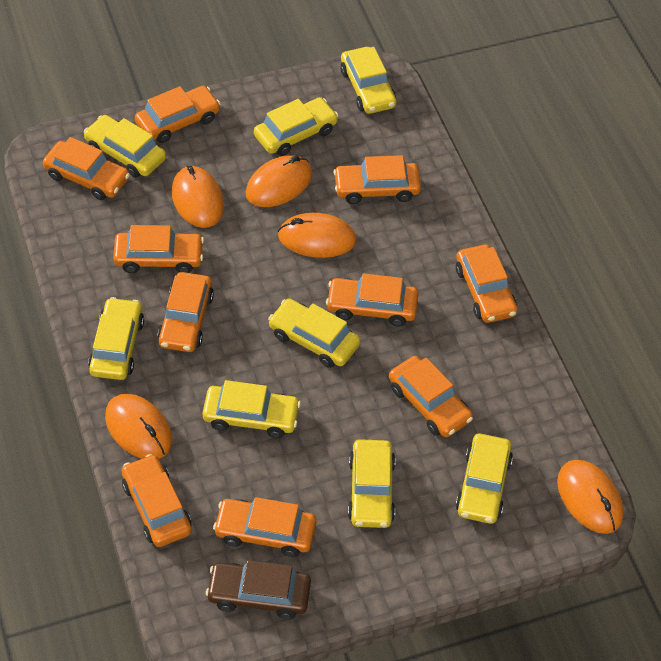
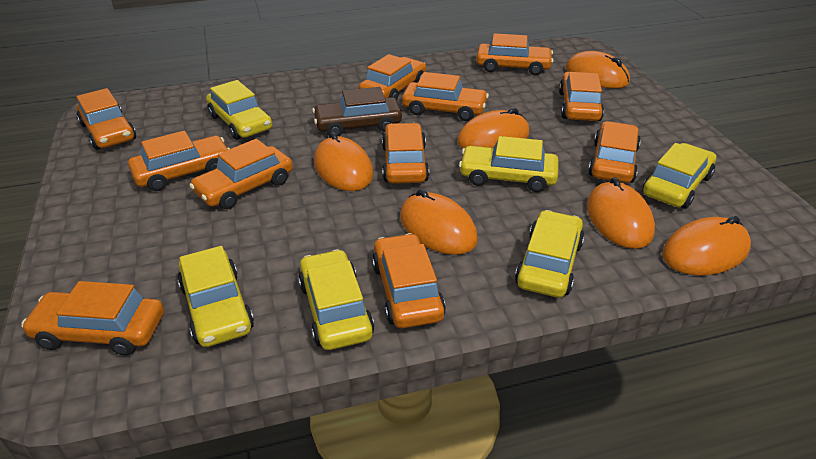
orange car: [43,137,130,200] [113,225,204,273] [122,454,192,547] [135,86,220,143] [158,272,214,352] [213,497,316,557] [326,273,419,326] [333,155,421,204] [389,356,473,437] [456,244,518,323] = 10 -> [21,281,164,356] [76,88,136,150] [128,131,230,191] [189,139,293,209] [359,54,426,100] [372,233,446,328] [382,123,429,184] [402,72,489,121] [476,33,553,75] [559,72,604,121] [588,121,641,183] = 11
orange mouse: [105,394,172,459] [172,166,224,228] [246,155,312,207] [278,213,356,258] [557,460,623,534] = 5 -> [314,132,373,191] [400,189,478,255] [457,108,529,148] [566,51,630,88] [587,177,655,249] [662,216,751,275] = 6
yellow car: [84,115,166,178] [88,297,144,380] [202,380,301,438] [254,97,338,156] [268,299,361,368] [341,47,396,114] [348,439,396,528] [456,433,513,524] = 8 -> [177,246,254,347] [206,80,272,140] [298,249,374,350] [459,136,559,192] [515,210,585,298] [642,143,716,209] = 6

